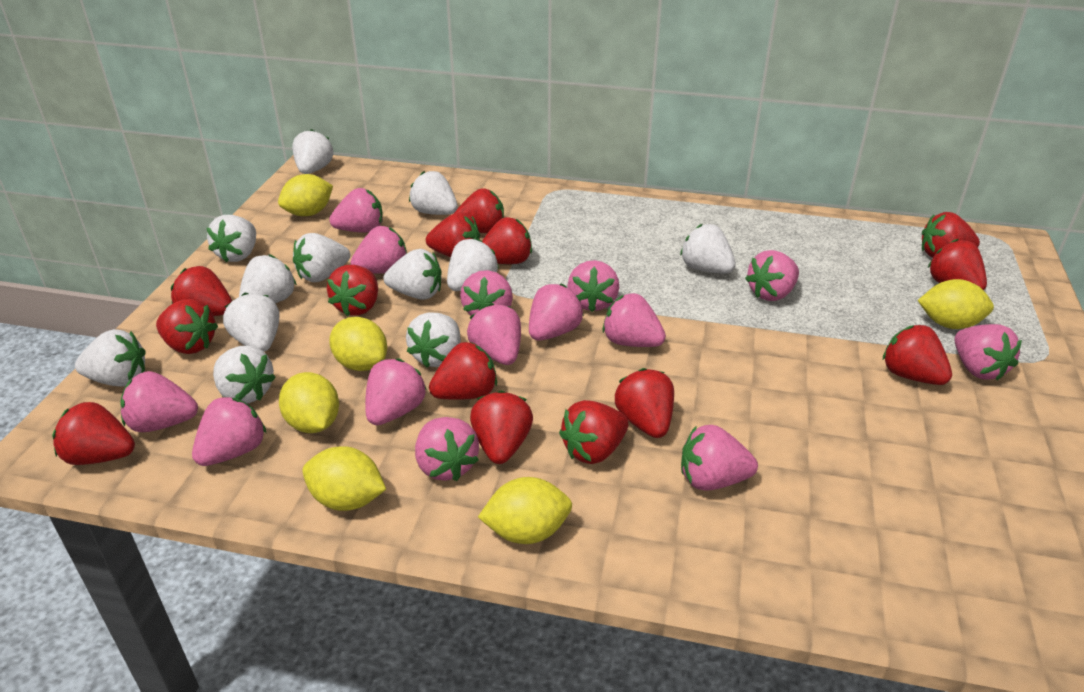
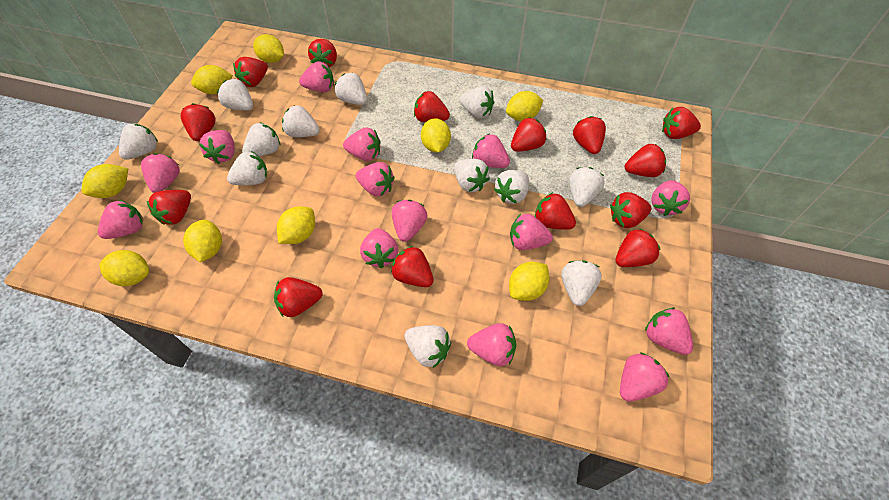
yellow lemon: [278,174,333,216] [279,372,339,433] [302,446,386,511] [329,317,387,371] [478,477,572,544] [917,279,994,329] = 6 -> [82,164,128,198] [99,250,149,286] [183,219,222,262] [191,65,233,94] [253,34,284,63] [277,206,315,244] [421,118,451,153] [506,91,543,121] [509,262,549,301] = 9

